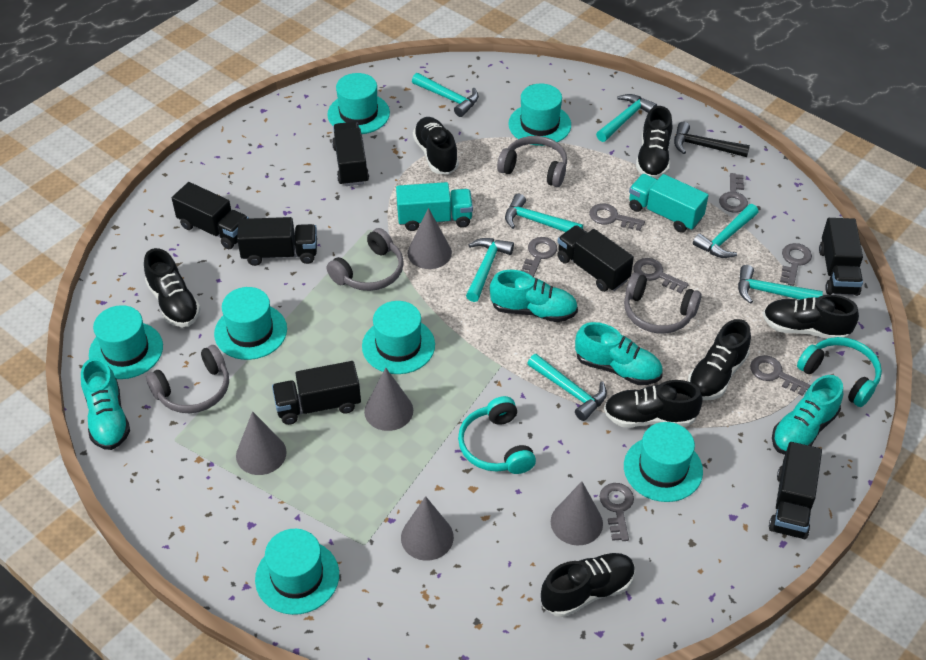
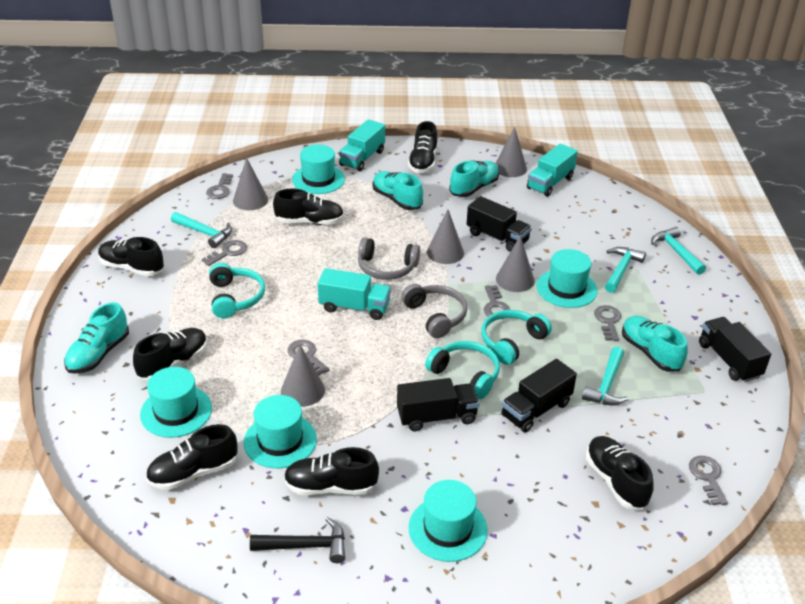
black truck: [172,182,249,249] [237,217,317,266] [272,361,361,425] [332,122,369,186] [557,225,634,292] [769,442,822,539] [819,218,863,296] = 7 -> [397,378,479,431] [467,196,532,252] [501,359,577,432] [699,317,771,382] = 4
grey headphones: [146,345,229,413] [326,228,404,291] [497,136,567,187] [624,273,702,333] = 4 -> [358,237,420,280] [401,284,467,338] = 2
grey key: [521,237,557,277] [589,203,645,231] [599,483,634,541] [633,258,689,293] [719,173,748,213] [750,355,811,396] [780,243,812,286] = 7 -> [202,240,247,266] [206,173,233,199] [288,340,330,376] [484,285,510,319] [594,305,621,341] [689,456,728,505] = 6
turquoise hammer: [412,73,479,117] [466,238,514,302] [505,194,583,232] [527,354,607,421] [596,94,657,142] [693,204,759,258] [738,265,823,304] = 7 -> [171,212,232,248] [582,347,628,406] [605,247,646,293] [651,227,706,275] = 4
turquoise hat: [89,305,163,379] [214,287,287,360] [255,529,339,615] [327,73,390,134] [362,301,435,374] [508,83,571,146] [624,422,703,502] = 7 -> [140,367,212,438] [244,395,317,468] [292,145,345,194] [408,480,488,562] [536,249,598,308] = 5
turquoise headphones: [458,396,536,474] [797,337,882,407] = 2 -> [209,263,265,318] [425,341,500,399] [481,310,552,365] = 3
turquoise truck: [396,182,473,231] [629,174,709,233] = 2 -> [318,268,391,320] [339,119,385,171] [527,144,578,197] = 3

